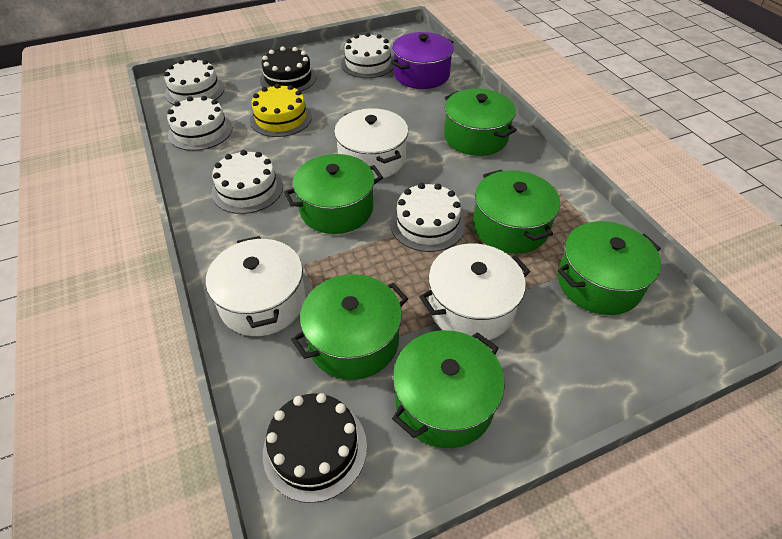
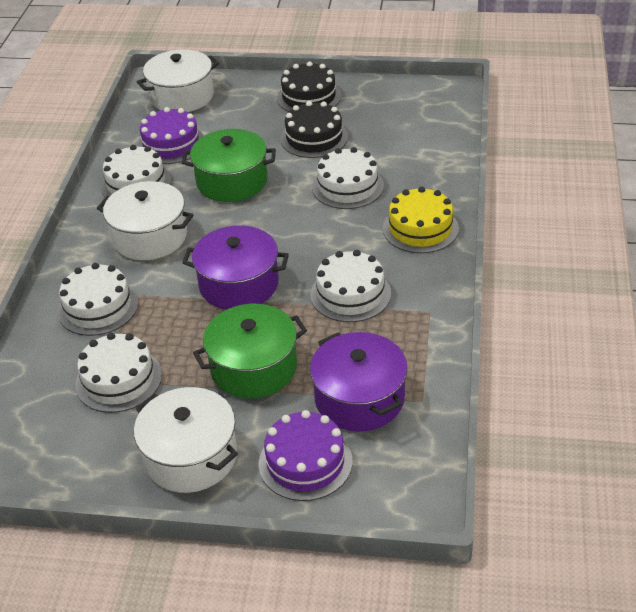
green pot: [284,154,383,234] [291,274,408,380] [392,330,505,448] [444,88,517,156] [473,170,560,254] [558,221,661,315] = 6 -> [182,129,276,202] [193,304,307,398] = 2
purple cake: none = 0 -> [137,107,203,164] [259,410,353,501] = 2
purple pot: [391,32,454,89] = 1 -> [182,225,289,310] [310,332,408,432] = 2

